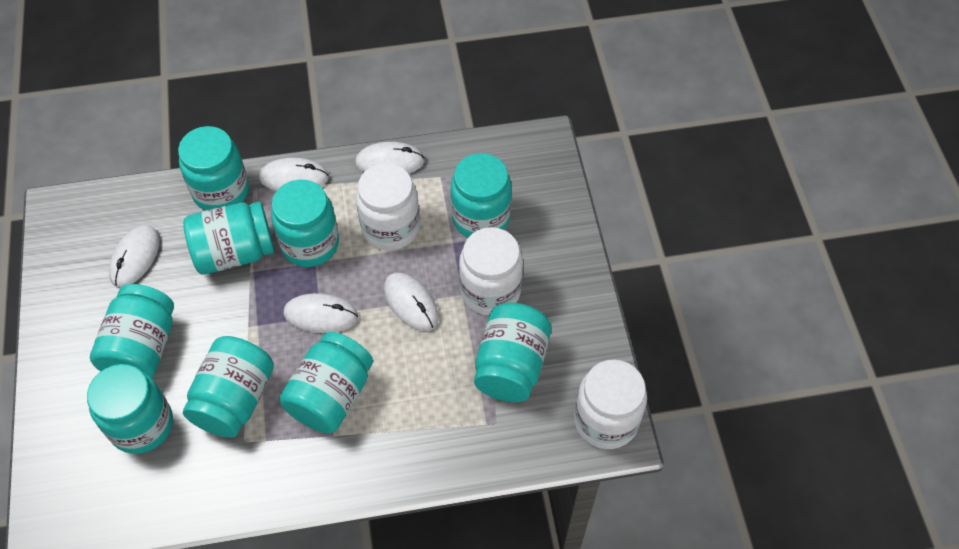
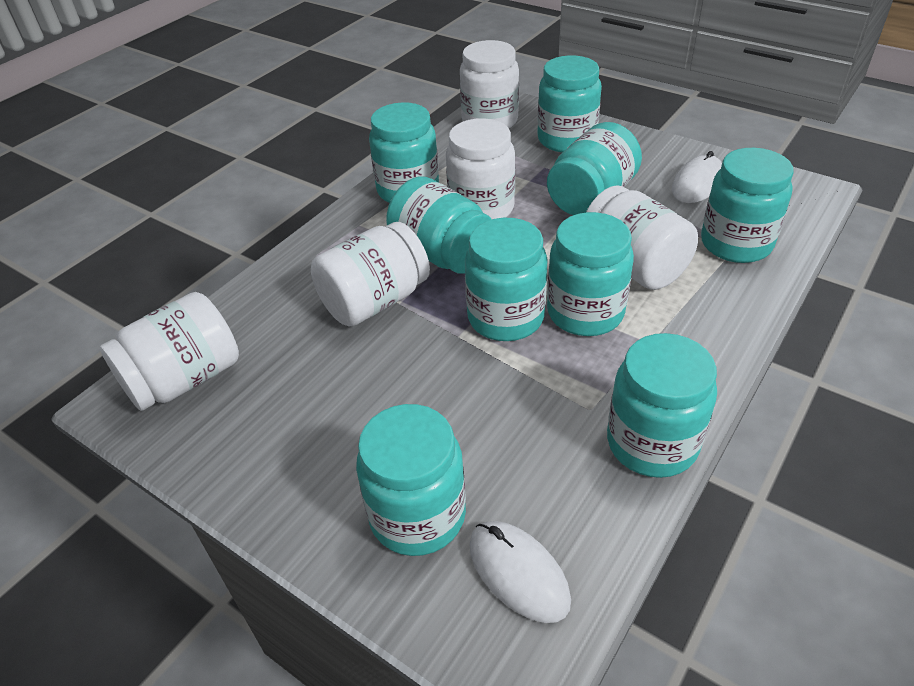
white jar: [356,163,420,251] [459,227,523,316] [574,360,647,449] = 3 -> [100,292,239,411] [311,222,430,326] [446,118,515,219] [460,40,519,129] [586,185,698,290] = 5
white mouse: [109,225,160,287] [259,158,329,191] [284,293,358,333] [355,142,425,173] [384,273,438,331] = 5 -> [469,521,571,623] [672,151,722,203] = 2

